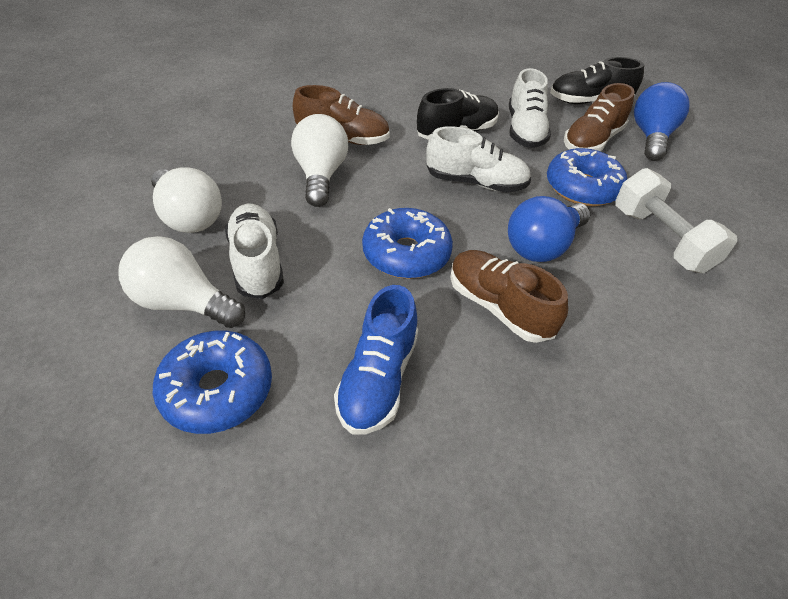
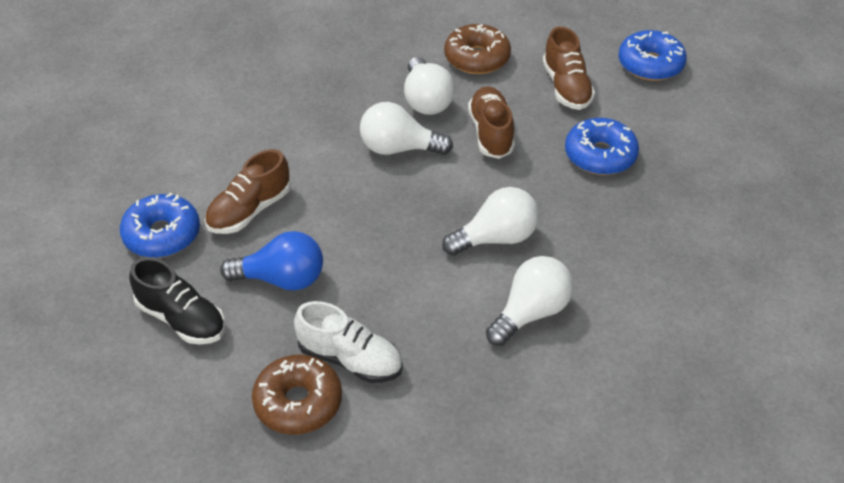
black shoe: [417,88,499,140] [550,57,644,104] = 2 -> [129,258,225,345] = 1
blue light bulb: [508,196,590,262] [634,82,690,161] = 2 -> [220,231,323,291] = 1
blue shoe: [334,285,418,435] = 1 -> none = 0
brown donut: none = 0 -> [252,355,342,435] [444,24,511,74] = 2
white dumbbell: [615,168,737,273] = 1 -> none = 0
white light bulb: [119,236,245,328] [151,167,222,233] [291,114,348,207] = 3 -> [360,102,453,155] [404,57,455,115] [442,187,539,256] [486,256,573,346] = 4
white shoe: [225,204,284,299] [427,126,531,192] [509,68,551,148] = 3 -> [294,301,403,383] = 1

